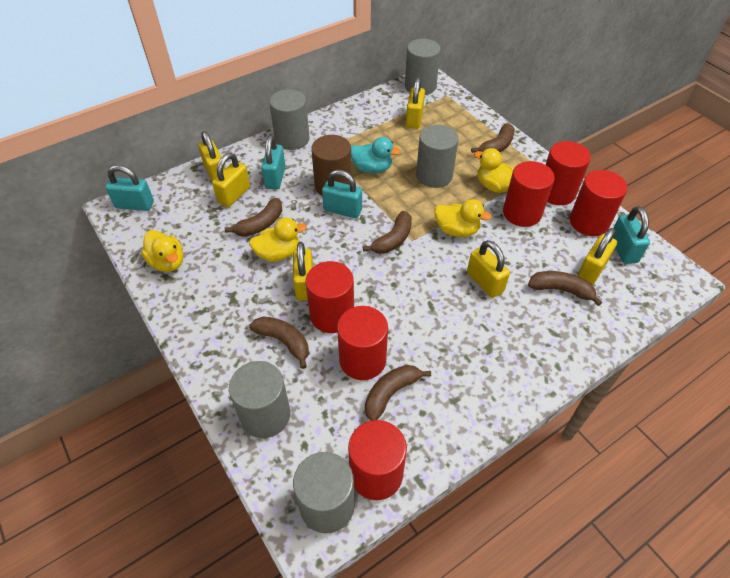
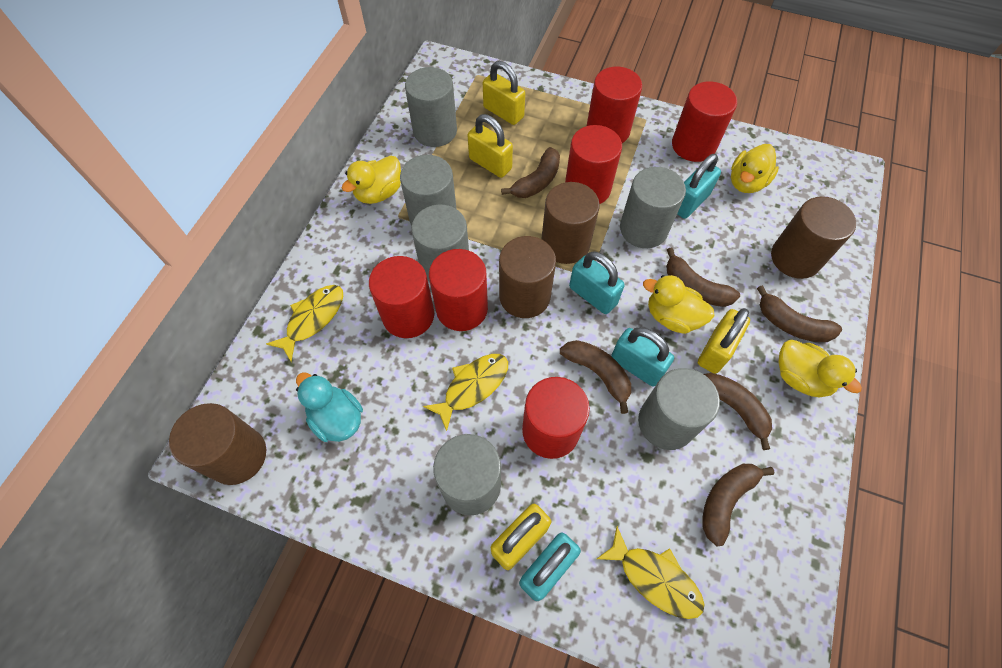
brown cylinder: [311,135,352,196] = 1 -> [169,403,266,485] [499,236,556,318] [541,182,600,264] [771,196,856,279] = 4
grey cylinder: [229,361,290,438] [269,89,310,150] [293,452,355,533] [405,39,441,95] [416,125,459,188] = 5 -> [400,155,457,226] [405,67,457,147] [411,204,469,282] [433,434,501,515] [620,167,686,248] [638,368,720,450] = 6
yellow fish: none = 0 -> [266,285,343,362] [423,354,508,431] [597,526,705,619] = 3
yellow padlock: [198,131,225,181] [212,153,250,207] [293,242,313,301] [406,77,425,129] [467,240,510,298] [578,228,617,285] = 6 -> [467,114,513,178] [483,61,525,125] [491,504,551,570] [698,308,750,374] = 4

